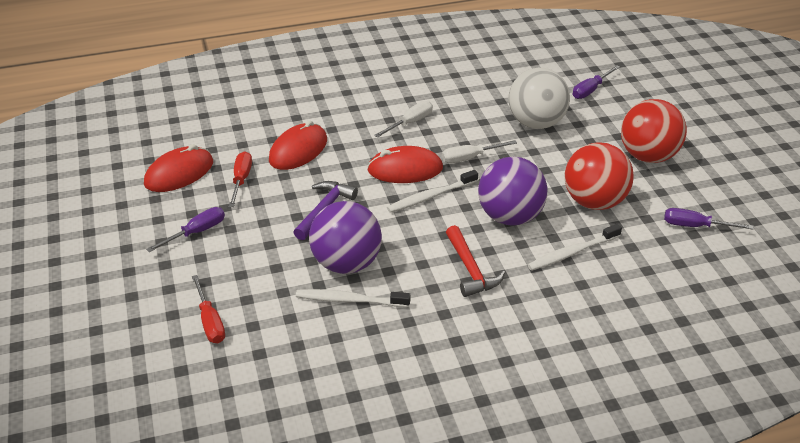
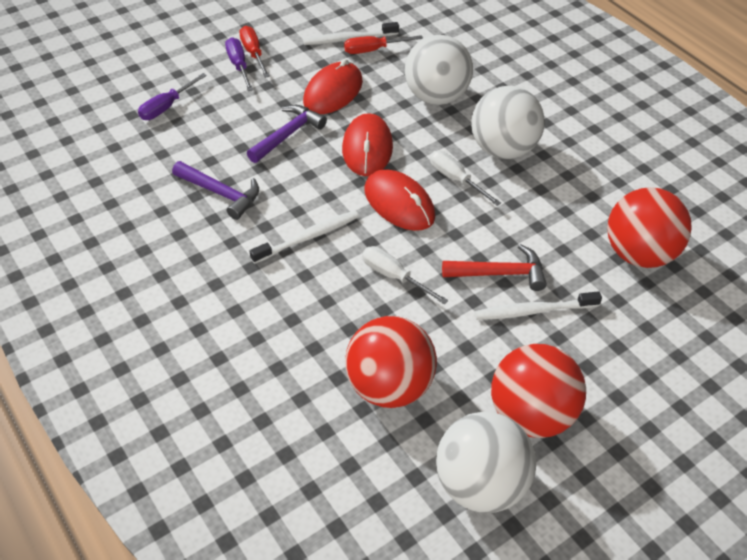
purple ball: [309,201,382,274] [478,157,548,226] = 2 -> none = 0
purple hammer: [293,181,358,240] = 1 -> [172,161,259,220] [247,105,327,163] = 2
purple screwdriver: [146,207,225,252] [573,65,620,99] [664,208,754,230] = 3 -> [138,73,207,120] [225,37,253,91] = 2
red ball: [565,142,634,210] [621,99,687,163] = 2 -> [345,316,437,408] [491,344,586,438] [607,187,692,268] = 3
white ball: [508,68,570,129] = 1 -> [405,35,473,105] [436,412,536,513] [471,86,545,159] = 3

